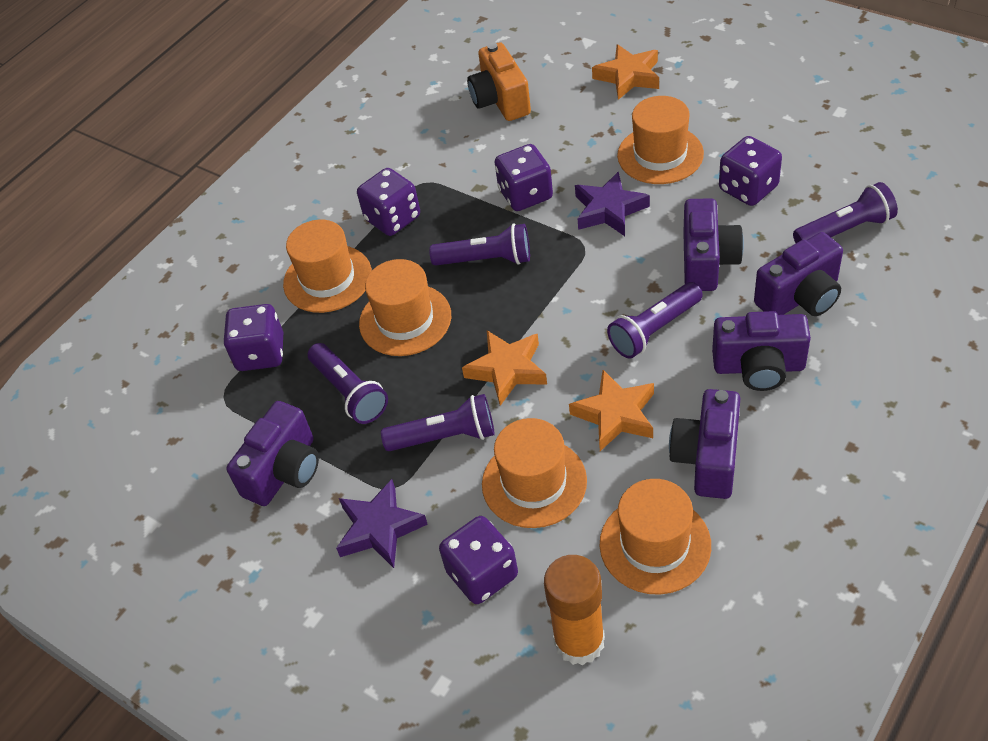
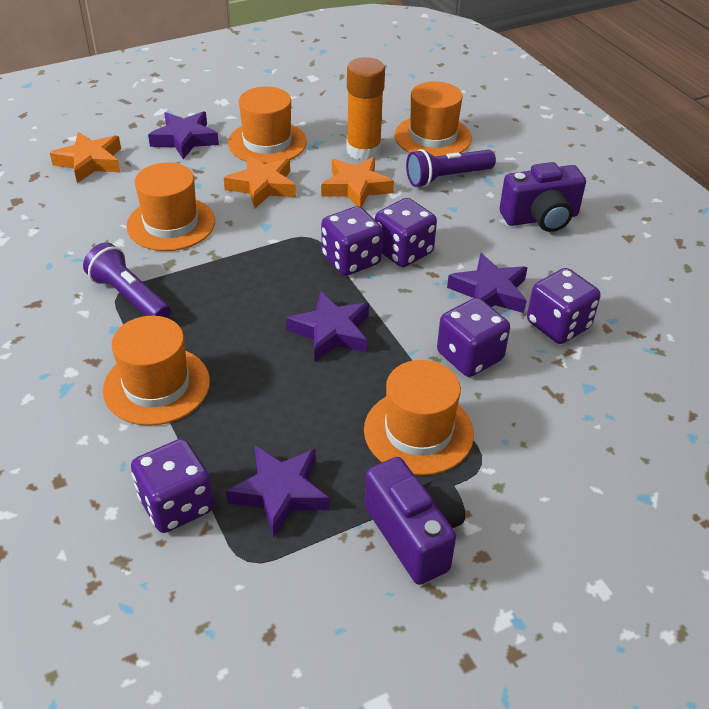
orange camera: [467,42,531,121] = 1 -> none = 0
purple camera: [226,401,319,506] [669,389,740,499] [683,198,744,291] [712,311,811,391] [754,232,843,316] = 5 -> [365,457,465,585] [500,162,586,232] = 2
purple flashlight: [308,343,388,424] [381,394,495,451] [429,224,530,266] [607,282,703,359] [793,182,898,243] = 5 -> [83,242,171,318] [406,149,496,187] = 2
purple star: [336,479,428,568] [575,172,650,236] = 2 -> [148,111,219,159] [226,445,329,538] [286,291,369,362] [447,253,528,313] = 4

